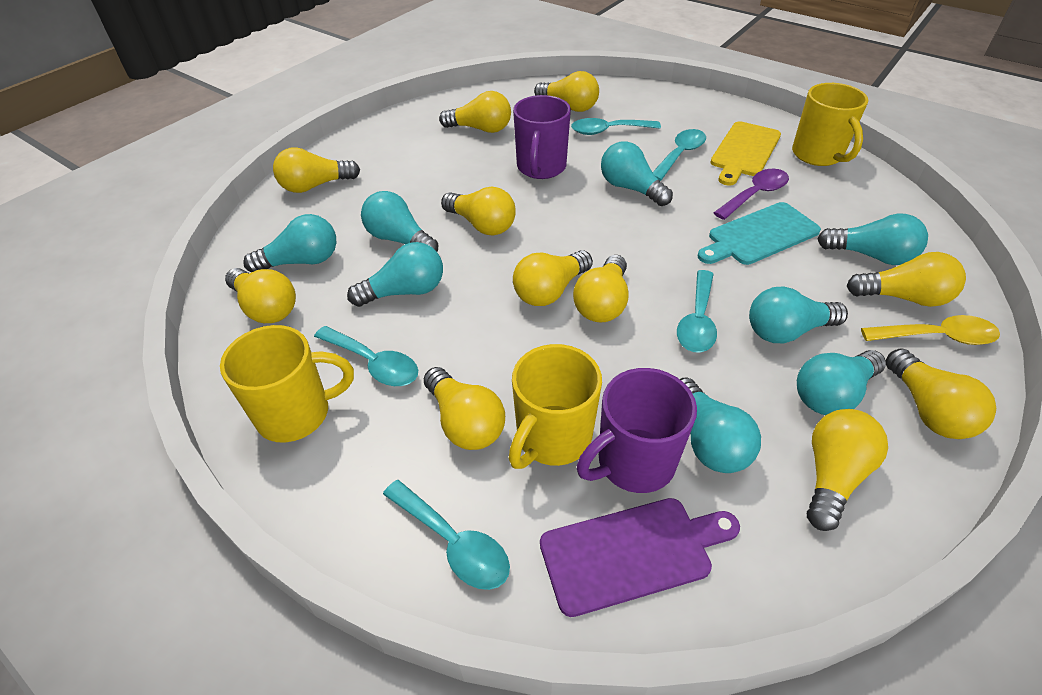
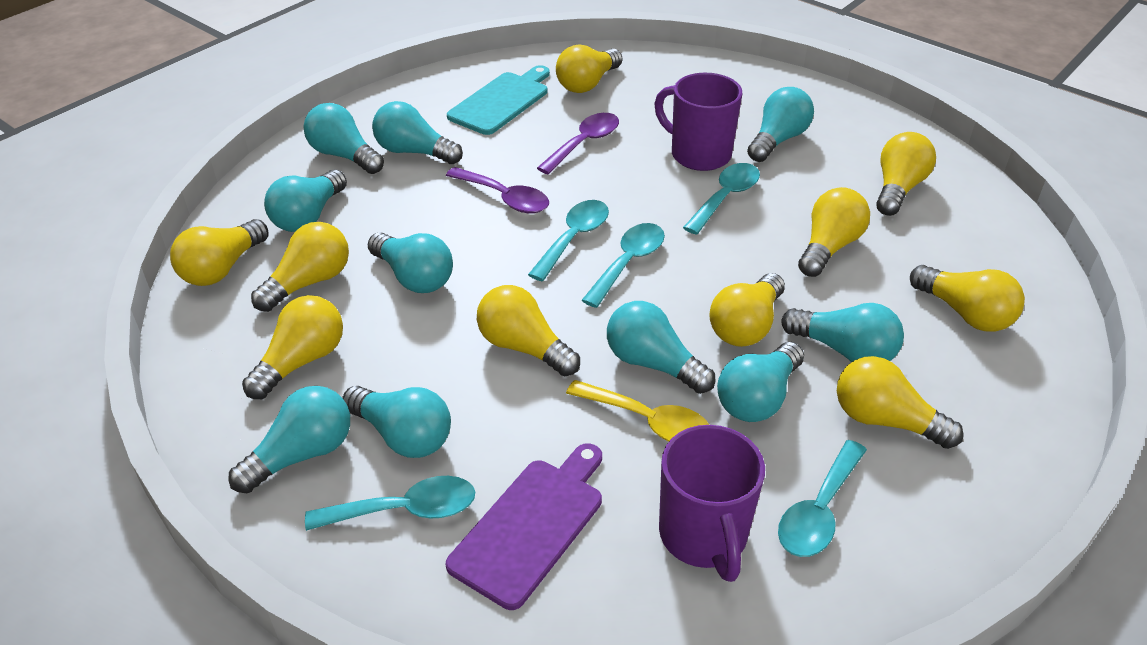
purple spoon: [714,169,789,220] = 1 -> [446,167,549,213] [537,113,619,174] = 2
turquoise light bulb: [243,214,336,272] [347,242,443,307] [361,191,438,252] [601,141,673,206] [680,377,761,473] [749,286,848,343] [797,350,886,415] [817,213,928,265] = 8 -> [229,386,350,493] [264,169,347,232] [303,103,384,174] [342,386,451,458] [368,232,453,293] [372,101,463,164] [607,301,715,394] [717,342,804,422] [747,87,814,162] [781,303,904,362] = 10
yellow cutting board: [710,121,781,186] = 1 -> none = 0
yellow light bulb: [225,268,296,323] [273,147,360,193] [424,367,505,450] [439,91,511,133] [441,187,516,235] [513,250,593,306] [534,71,599,112] [573,255,629,322] [807,409,888,531] [847,252,966,307] [886,349,996,439] = 11 -> [170,219,269,286] [242,295,343,399] [251,222,349,312] [477,285,580,376] [556,45,622,93] [709,273,785,347] [798,187,870,277] [837,356,964,449] [876,132,936,216] [910,265,1025,332] = 10
yellow mug: [220,325,354,443] [509,344,602,469] [792,83,868,166] = 3 -> none = 0

